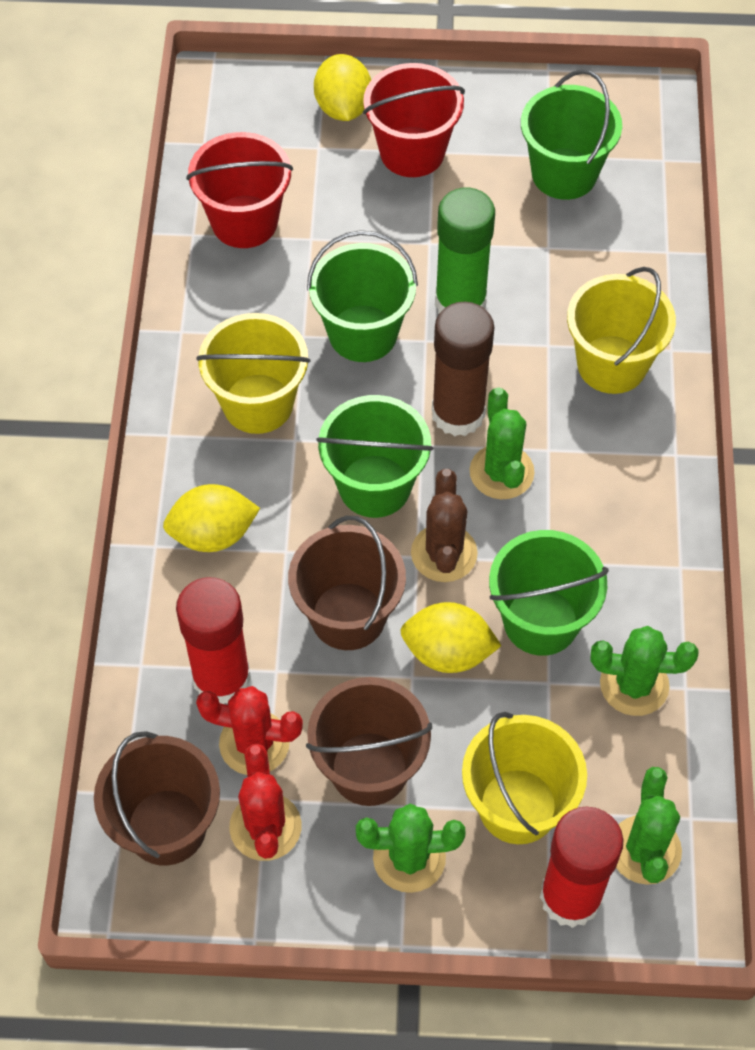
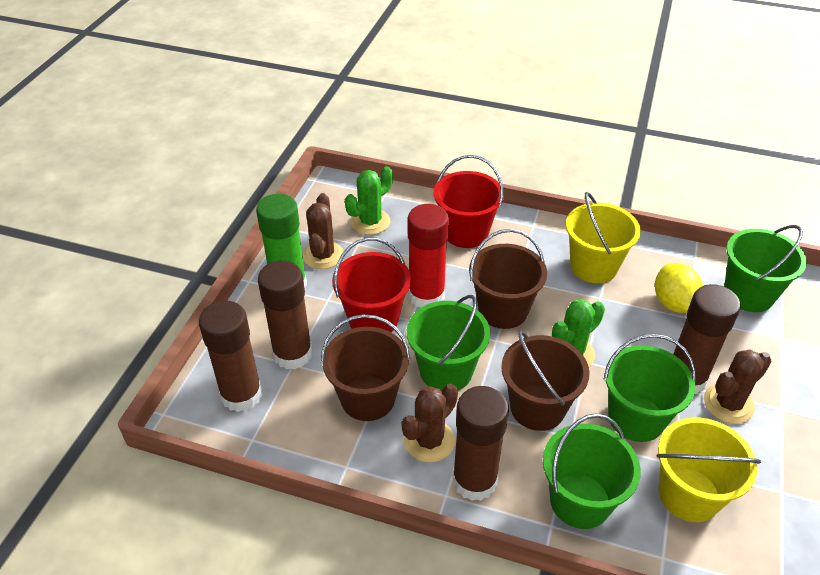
brown cactus: [411,469,478,582] = 1 -> [302,193,344,269] [402,384,458,462] [704,349,772,424] = 3
brown glue stick: [432,302,494,436] = 1 -> [199,301,262,412] [258,260,313,370] [453,386,509,501] [673,284,741,394] = 4
green cactus: [356,804,466,893] [469,387,534,499] [591,626,698,716] [616,767,682,885] = 4 -> [345,166,393,235] [552,299,605,367] = 2
red cactus: [196,686,303,775] [229,744,302,861] = 2 -> none = 0
red glue stick: [176,577,251,704] [540,807,624,928] = 2 -> [408,204,449,307] = 1
yellow bucket: [196,313,310,434] [462,712,587,844] [567,267,676,394] = 3 -> [566,192,641,283] [657,417,761,522] = 2
yellow lemon: [163,484,260,552] [314,54,371,121] [400,602,502,673] = 3 -> [655,263,703,313] = 1

